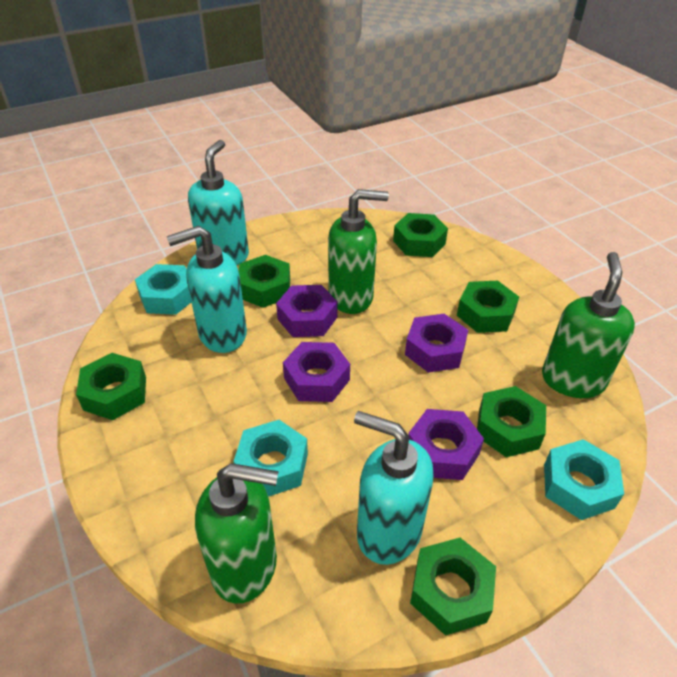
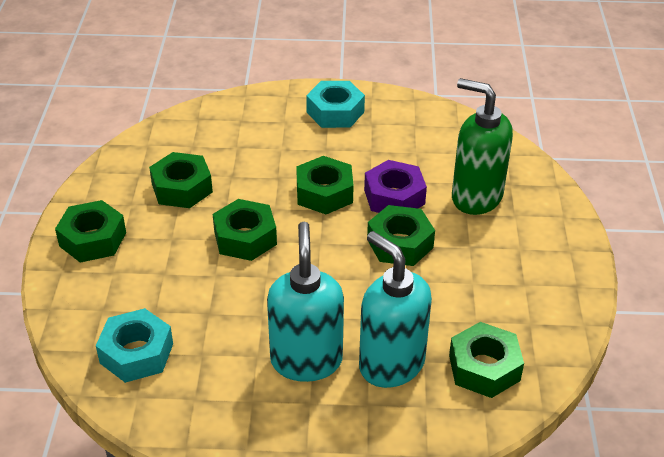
green soap dispenser: [195,463,279,604] [328,189,389,314] [542,252,635,398] = 3 -> [452,78,513,215] = 1
purple nut: [276,285,338,337] [283,342,350,402] [405,314,468,373] [408,409,484,480] = 4 -> [364,160,427,213] = 1
turquoise nut: [135,264,191,315] [234,420,308,497] [544,439,624,520] = 3 -> [96,308,173,383] [306,81,365,128] = 2
turquoise soap dispenser: [167,226,247,353] [188,140,249,265] [354,411,434,565] = 3 -> [267,222,344,382] [359,231,432,388] = 2

